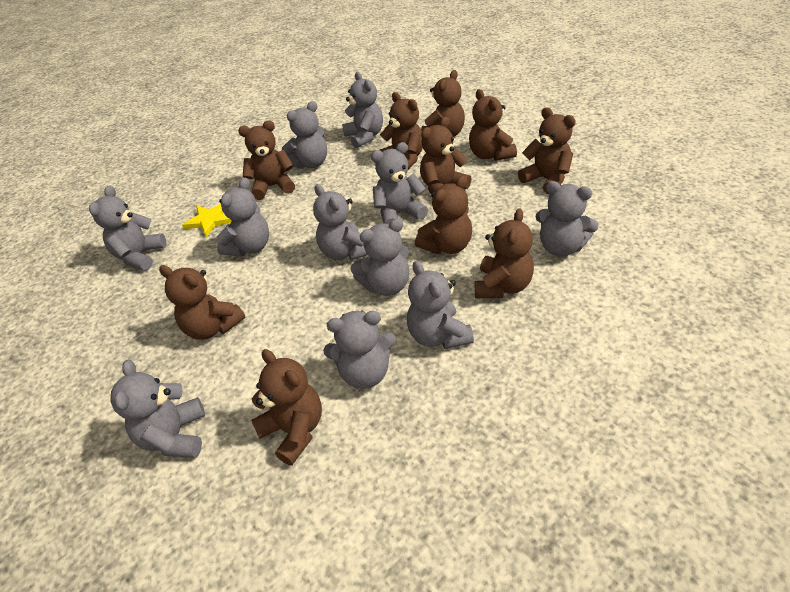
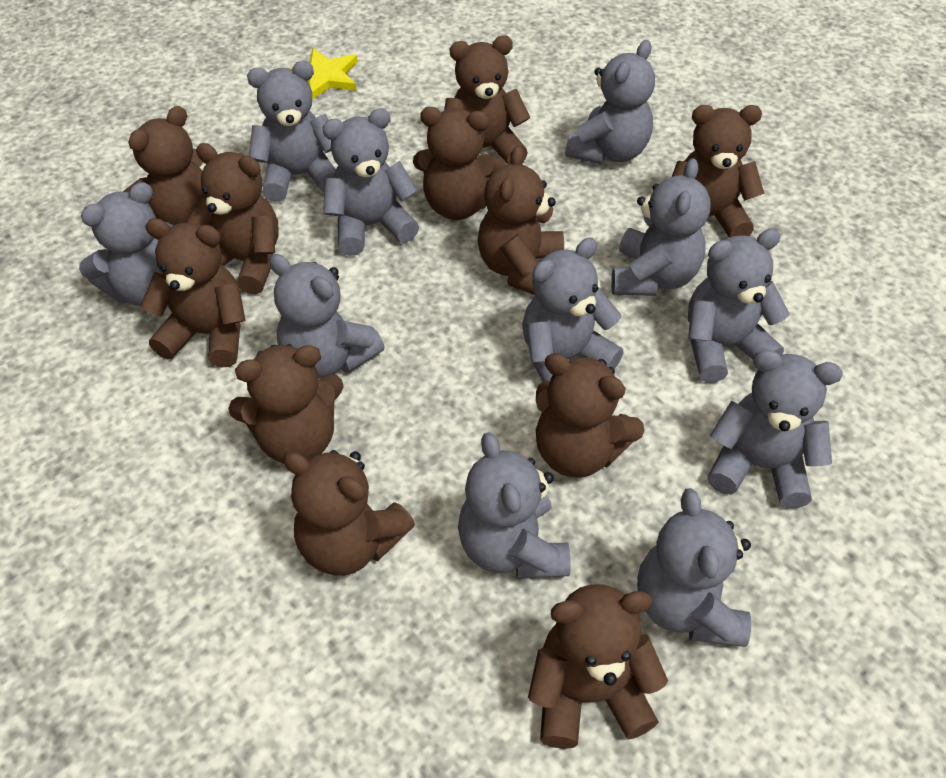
brown teddy bear: [159,265,246,340] [238,120,295,200] [251,349,322,465] [380,92,423,169] [415,176,472,254] [420,117,472,194] [421,70,465,137] [469,89,517,161] [475,209,534,298] [518,107,576,195] = 10 -> [123,106,205,226] [140,218,246,367] [186,143,279,294] [228,344,344,464] [283,450,415,576] [413,107,506,220] [444,36,530,164] [478,145,564,295] [528,584,668,749] [536,353,645,478] [672,105,764,237] = 11

